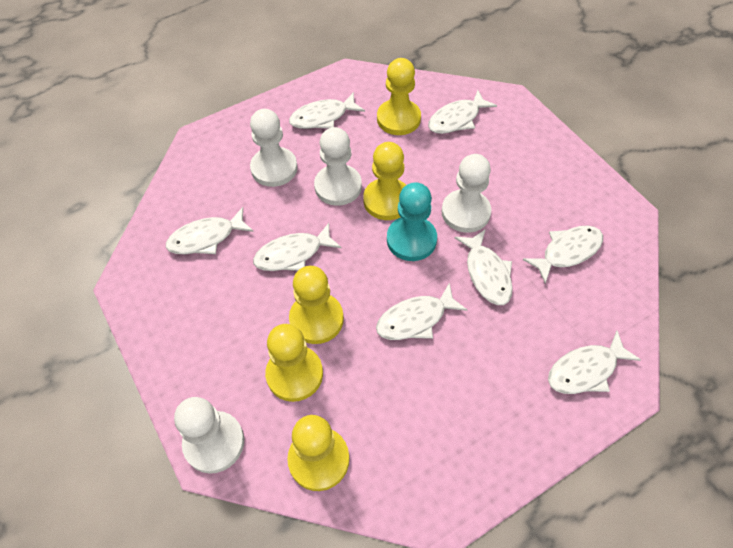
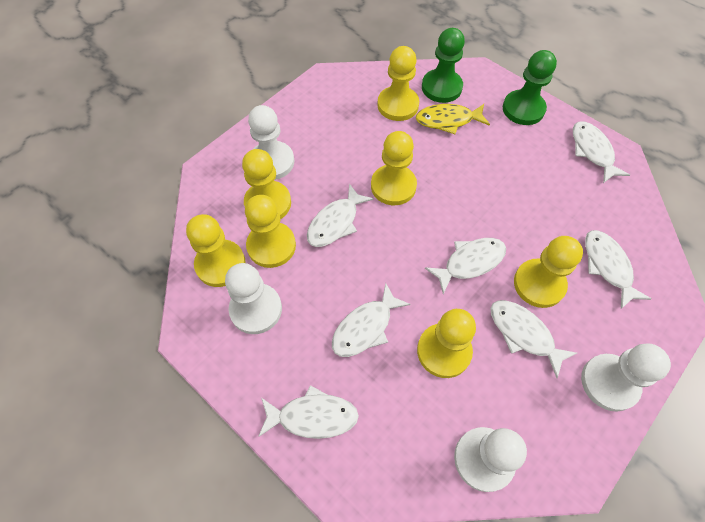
green pawn: none = 0 -> [422,28,465,103] [503,50,557,125] = 2
turquoise pawn: [387,182,437,261] = 1 -> none = 0
white fish: [166,207,254,254] [253,223,341,271] [289,92,365,129] [376,283,467,340] [428,90,497,134] [455,229,513,305] [523,225,603,283] [548,331,641,394] = 8 -> [258,385,359,439] [307,183,374,247] [332,283,411,357] [425,238,506,294] [490,300,577,378] [573,122,630,183] [585,230,651,309] = 7
yellow fish: none = 0 -> [416,104,490,134] = 1
yellow pawn: [265,324,323,402] [287,415,349,491] [289,266,344,344] [363,142,406,220] [377,58,421,135] = 5 -> [186,214,246,287] [242,149,291,219] [245,195,296,268] [371,131,417,205] [377,46,419,121] [417,309,476,378] [514,236,583,308] = 7

